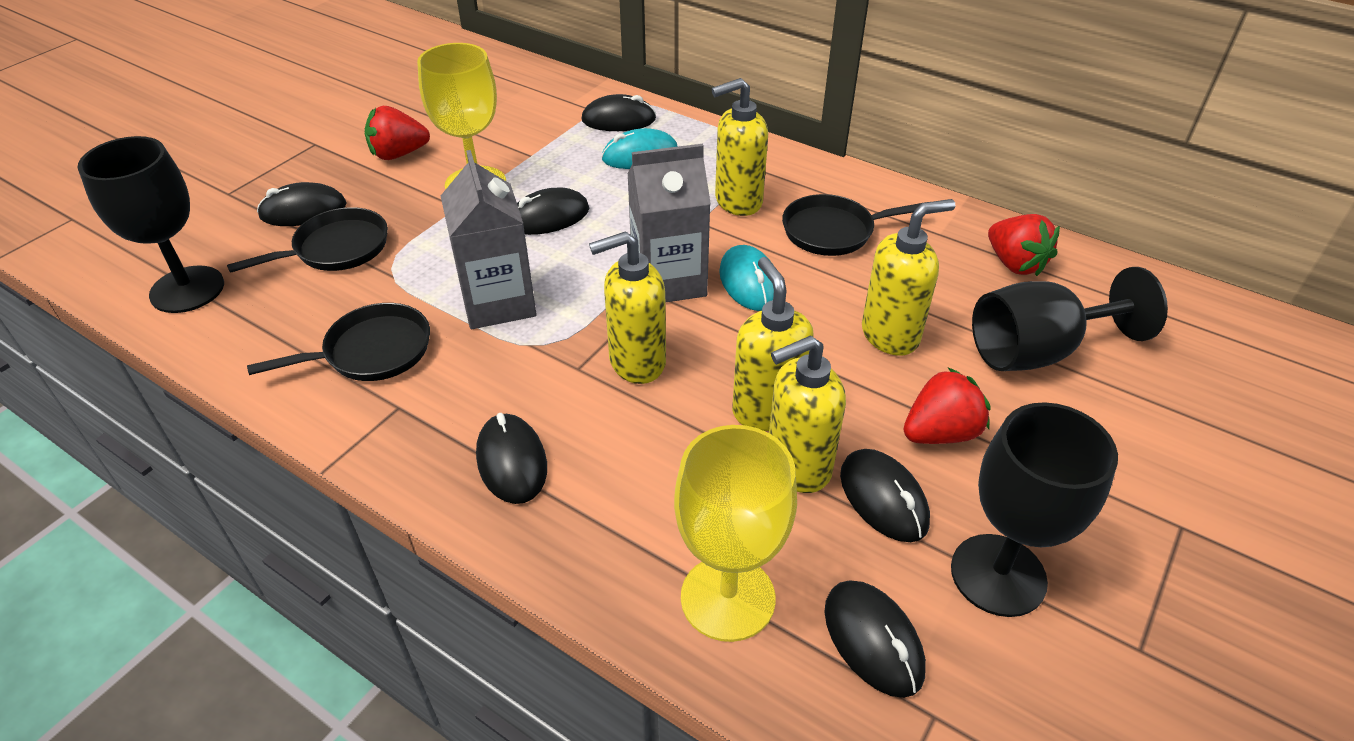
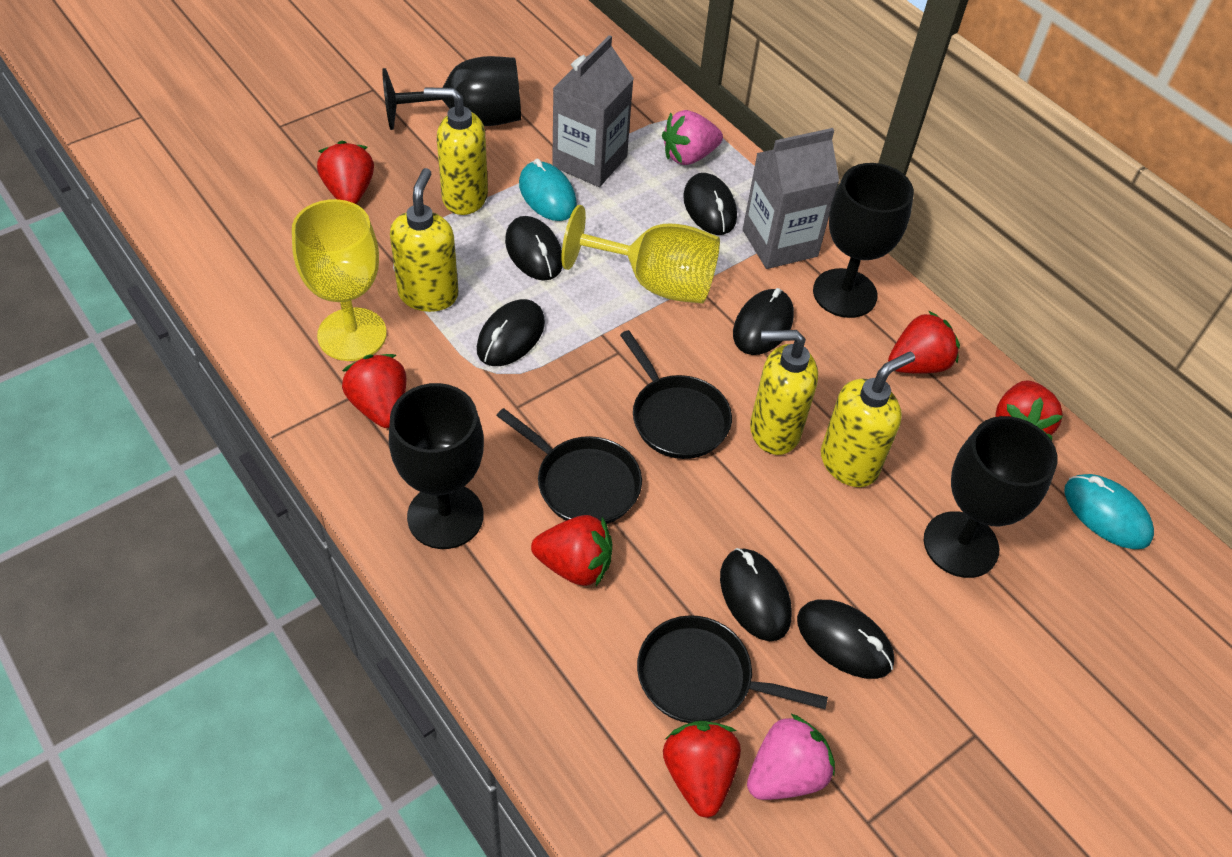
black goblet: [77,136,224,313] [951,402,1118,617] [972,267,1168,371] = 3 -> [382,56,521,130] [389,383,484,549] [813,163,914,318] [924,416,1058,578] = 4
pink strawberry: none = 0 -> [662,110,723,165] [747,714,835,800] = 2
red strawberry: [364,106,430,160] [904,367,991,444] [988,214,1060,276] = 3 -> [317,140,374,204] [342,354,406,428] [531,515,612,586] [663,721,741,818] [888,311,960,374] [995,380,1063,441] = 6
yellow soap dispenser: [589,231,666,384] [711,78,768,216] [732,257,814,431] [769,335,846,493] [862,199,955,356] = 5 -> [390,168,459,312] [424,88,488,215] [750,330,818,455] [821,352,915,487] = 4

